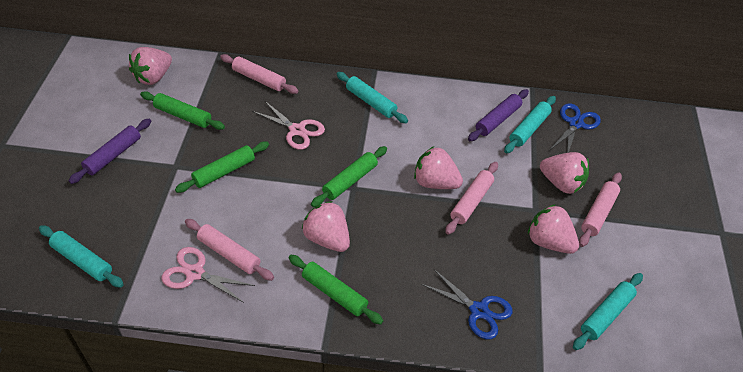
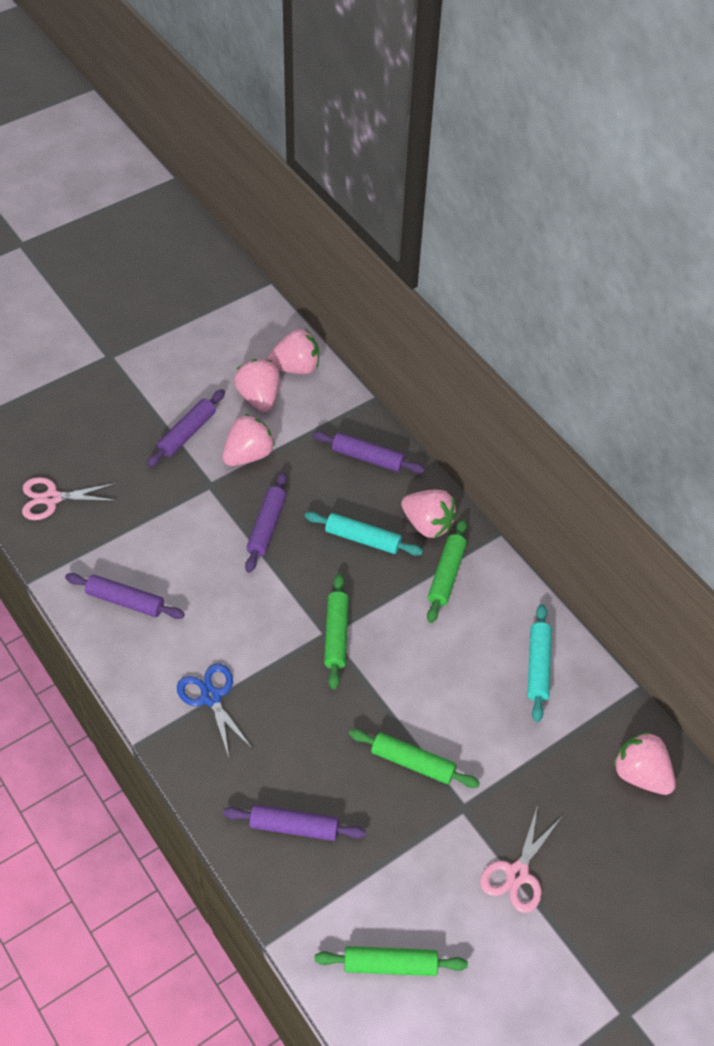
blue scissors: [421,269,513,339] [549,103,601,153] = 2 -> [177,664,252,758] = 1
pink rolling pin: [185,219,274,281] [220,54,298,94] [445,162,498,235] [579,172,622,247] = 4 -> none = 0
purple rolling pin: [69,119,151,184] [468,89,529,141] = 2 -> [65,573,185,619] [147,389,225,467] [223,805,366,841] [245,472,287,573] [313,431,425,474] = 5
turquoise rolling pin: [39,225,124,288] [336,72,408,123] [504,96,556,154] [573,273,643,350] = 4 -> [305,512,423,556] [527,604,552,722] = 2

